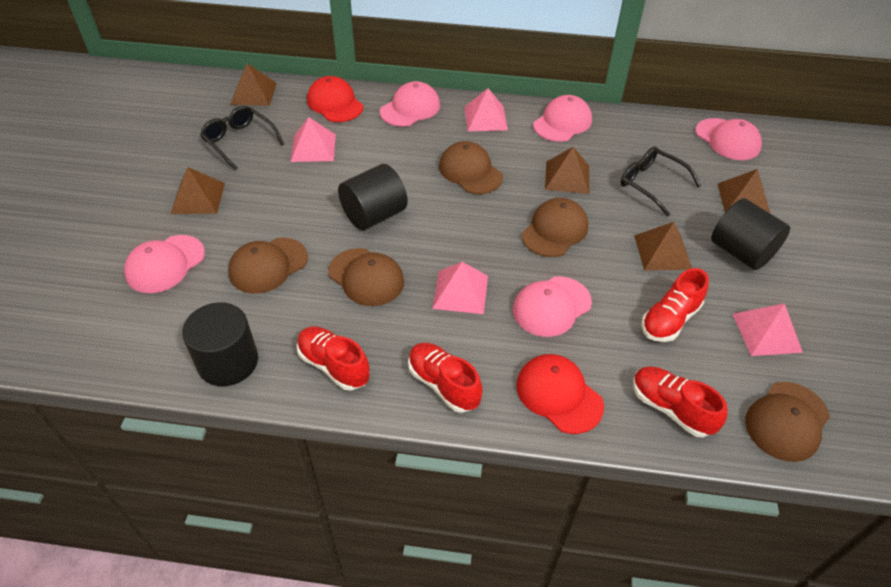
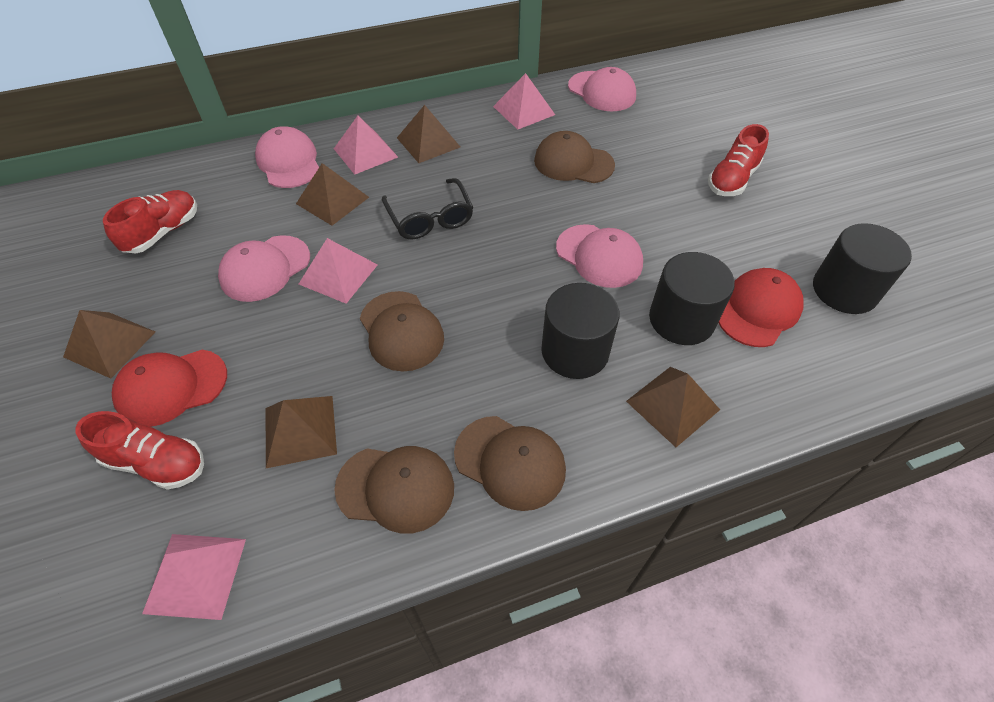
black glasses: [200,106,284,170] [621,146,701,217] = 2 -> [382,178,473,239] = 1
brown cap: [228,237,308,294] [328,248,404,306] [439,141,503,194] [521,198,588,257] [745,382,830,462] = 5 -> [334,446,454,533] [360,291,444,372] [454,416,566,511] [534,131,615,183] = 4
pink cap: [124,235,205,293] [380,81,440,127] [513,276,592,337] [533,95,592,142] [696,118,762,160] = 5 -> [218,235,310,302] [255,126,319,188] [556,224,643,288] [568,67,636,111] = 4
red shoe: [297,326,370,390] [408,343,483,413] [633,367,727,437] [641,268,709,342] = 4 -> [75,411,204,490] [103,190,197,253] [708,124,769,196] = 3

